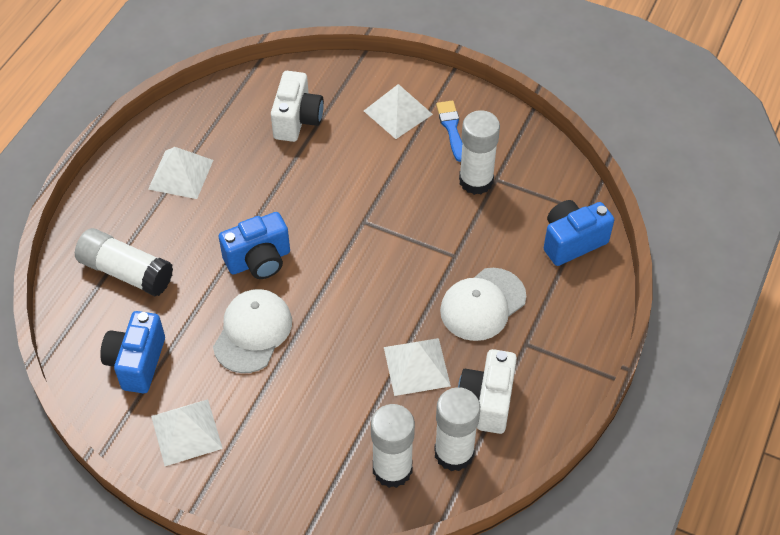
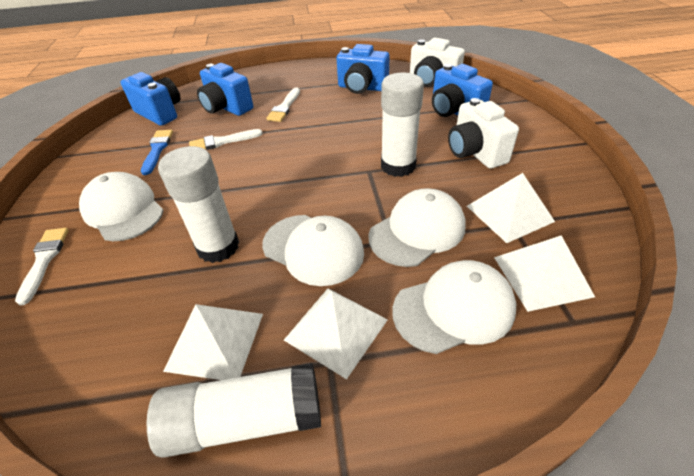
blue camera: [100,311,165,393] [219,212,290,279] [544,200,614,266] = 3 -> [121,72,181,126] [197,63,253,116] [337,44,390,94] [432,64,493,117] = 4
white brush: none = 0 -> [15,228,69,306] [189,129,263,150] [266,88,300,122] = 3
white cap: [213,289,292,373] [440,268,526,341] = 2 -> [79,172,164,241] [262,215,364,286] [369,188,466,267] [392,260,516,354] = 4
white glue stick: [75,228,173,297] [371,404,415,488] [434,387,480,471] [459,110,500,195] = 4 -> [147,363,321,458] [158,146,239,263] [381,73,424,177] = 3

